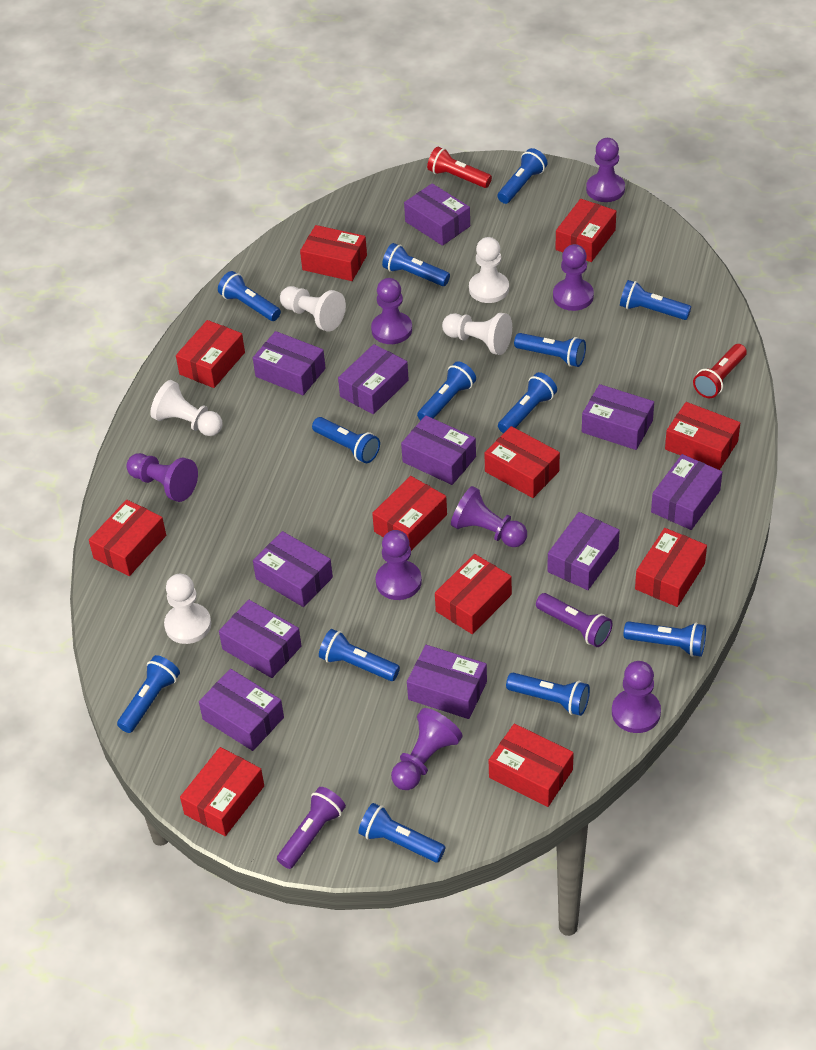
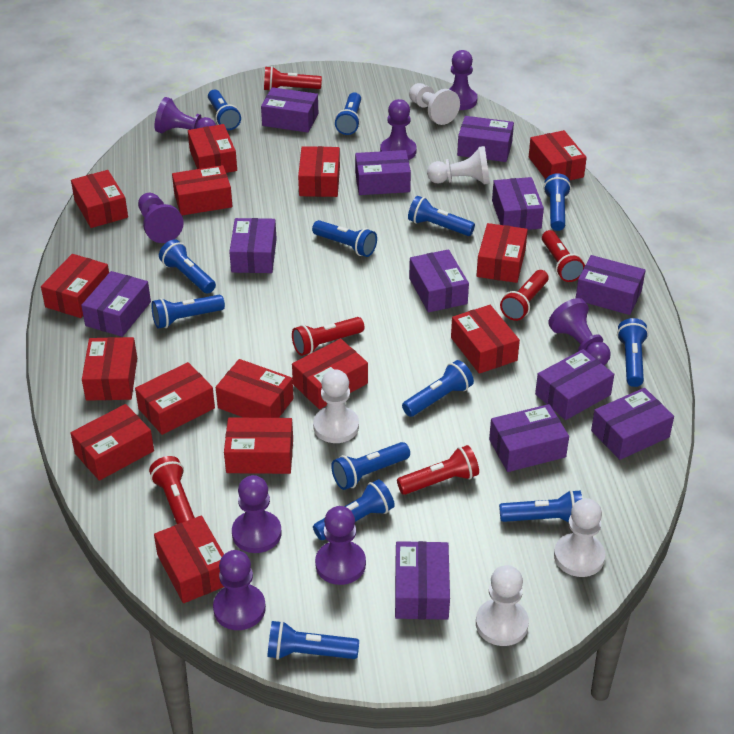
purple box: [199,669,284,751] [219,600,302,678] [253,331,326,395] [253,531,333,607] [338,344,409,414] [401,415,476,485] [404,183,470,246] [407,645,487,719] [547,512,620,590] [582,384,654,450] [651,454,722,530] = 11 -> [81,271,151,337] [229,218,277,273] [261,87,318,133] [355,150,411,195] [395,541,450,620] [409,249,469,312] [457,116,514,162] [489,404,569,472] [492,177,544,230] [535,349,614,420] [576,255,646,315] [591,388,674,460] = 12
purple flashlight: [277,787,346,869] [536,593,613,647] = 2 -> none = 0
red box: [89,500,166,576] [176,320,245,388] [180,747,264,836] [300,225,367,281] [372,476,447,551] [435,554,512,634] [484,426,560,498] [489,724,574,807] [556,199,616,262] [635,528,707,607] [665,402,740,470] = 11 -> [41,254,109,318] [70,404,154,481] [71,170,128,228] [82,337,137,401] [135,362,215,435] [154,515,224,603] [172,165,232,215] [188,124,237,173] [216,359,294,418] [224,417,293,474] [292,339,368,409] [298,146,340,197] [451,305,520,374] [476,223,528,283] [529,130,587,181] = 15
red flashlight: [427,147,492,188] [693,344,747,398] = 2 -> [149,456,195,524] [264,66,322,91] [292,317,365,356] [397,445,479,495] [500,270,549,321] [542,230,585,282] = 6

